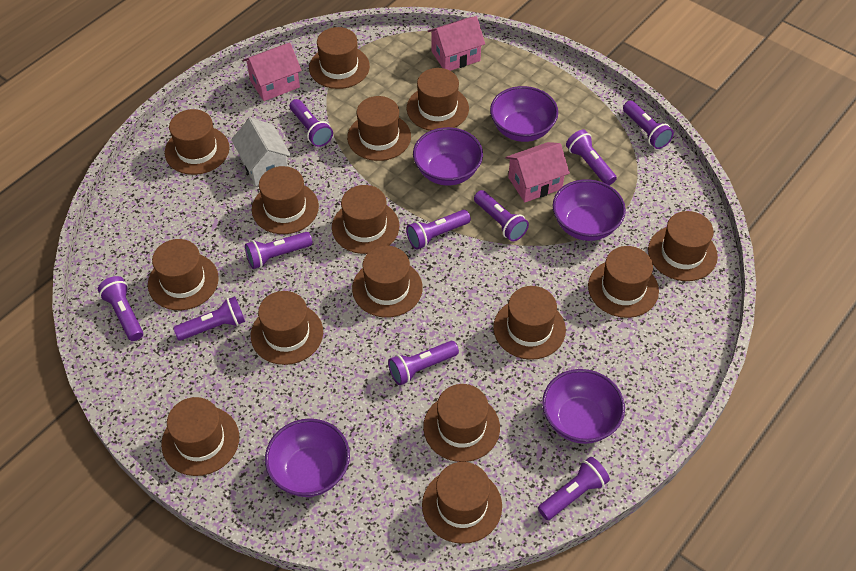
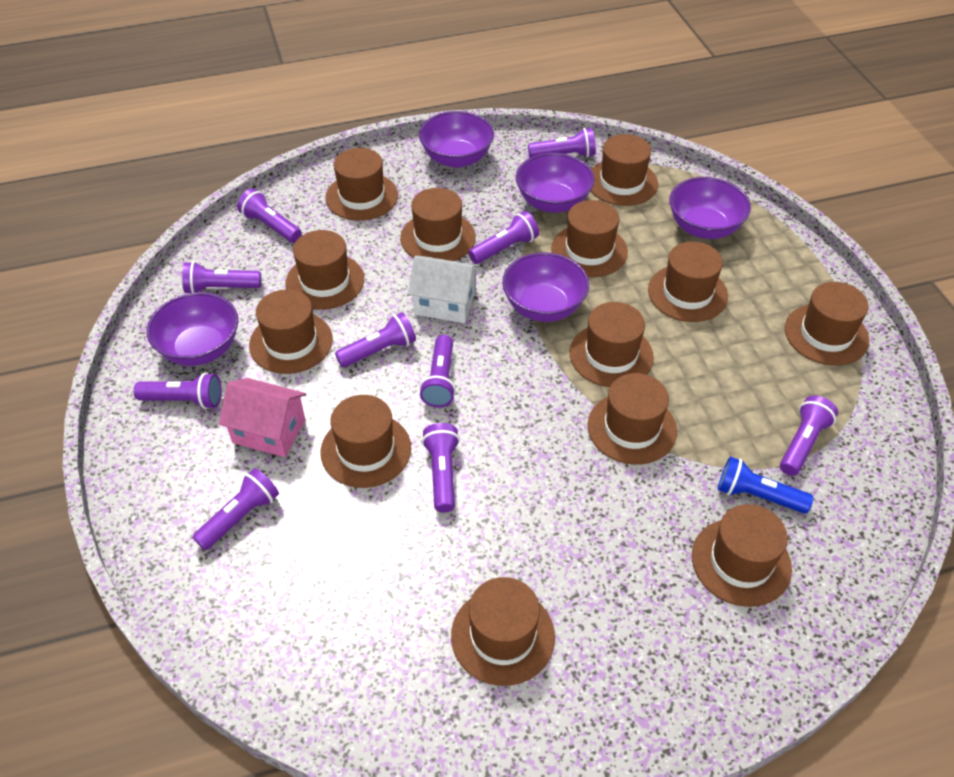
blue flashlight: none = 0 -> [718,456,814,513] = 1
brown hat: [148,239,219,310] [161,397,239,476] [165,109,229,175] [251,291,323,365] [252,166,319,234] [309,27,370,89] [332,185,399,254] [347,96,411,161] [352,246,423,318] [407,68,469,131] [422,462,502,544] [423,384,500,462] [493,286,566,360] [588,246,659,318] [648,211,718,281] = 15 -> [249,289,333,374] [285,230,364,310] [320,395,411,488] [325,148,398,221] [400,188,476,261] [451,577,555,686] [551,200,628,277] [570,302,654,387] [587,373,677,465] [591,134,658,206] [648,242,728,322] [692,504,792,607] [785,282,869,365] = 13
pink house: [243,43,302,101] [428,16,485,71] [506,142,570,202] = 3 -> [219,378,306,457] = 1

